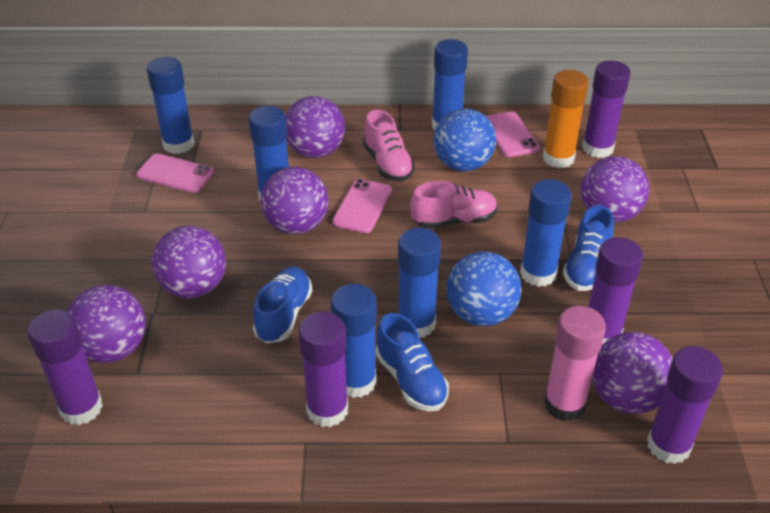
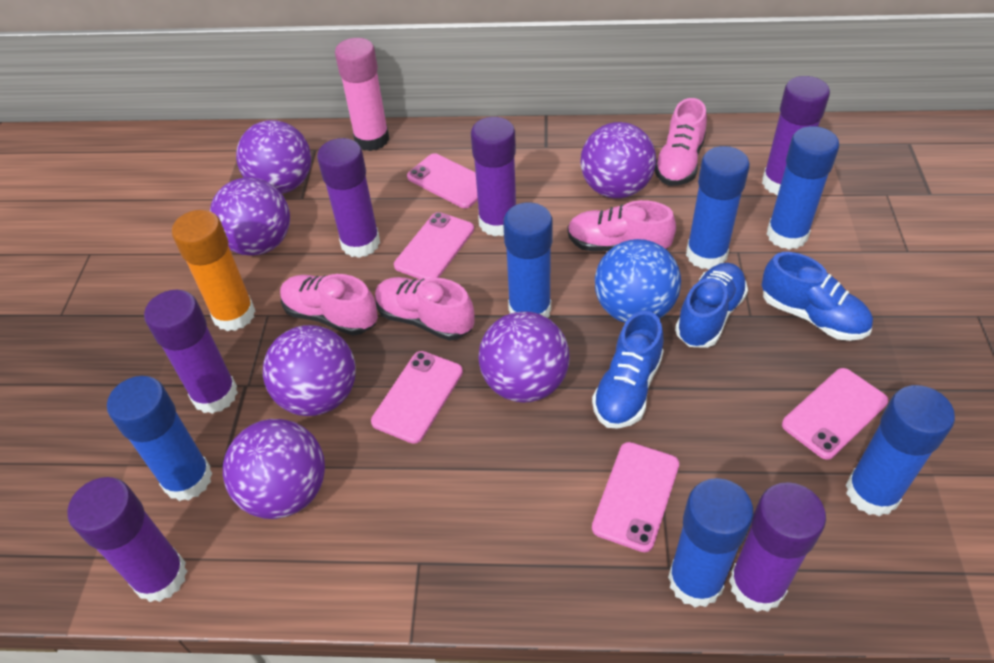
blue ball: [433,108,496,171] [446,251,521,326] = 2 -> [595,239,681,323] = 1
pink phone: [136,153,214,193] [332,179,392,233] [486,111,540,157] = 3 -> [371,351,463,444] [394,212,474,279] [407,153,478,208] [592,442,679,552] [782,368,888,460] = 5
pink shoe: [363,109,415,181] [410,181,498,229] = 2 -> [280,274,378,336] [375,277,475,341] [567,200,676,251] [654,98,707,186] = 4
purple glue stick: [28,309,103,425] [298,311,348,427] [582,60,631,158] [588,237,643,345] [647,346,723,464] = 5 -> [67,477,187,602] [144,290,238,414] [317,138,380,258] [471,117,516,237] [729,482,826,612] [762,76,830,195] = 6

